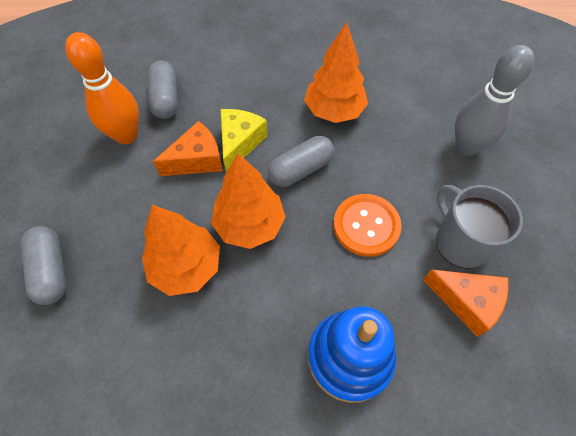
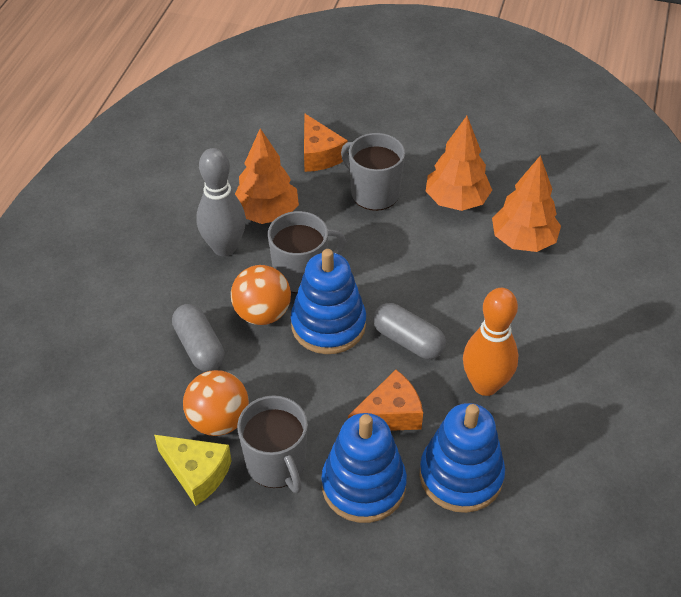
blue stacking toy: [308,307,396,403] = 1 -> [291,249,366,354] [321,413,407,523] [420,403,505,513] = 3
grey capsule: [21,226,66,305] [148,61,178,119] [268,136,335,187] = 3 -> [172,304,225,371] [373,303,446,359] = 2
grey mug: [436,185,523,268] = 1 -> [237,395,308,493] [268,211,346,293] [341,133,405,211] = 3
orange ball: none = 0 -> [183,370,249,436] [231,265,291,325] = 2
orange button: [333,194,402,257] = 1 -> none = 0

